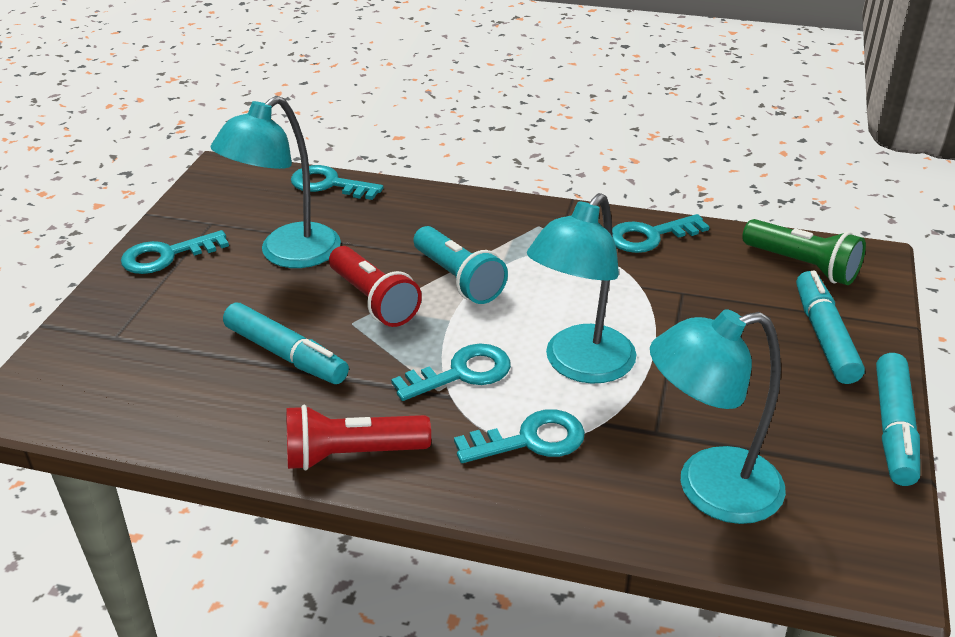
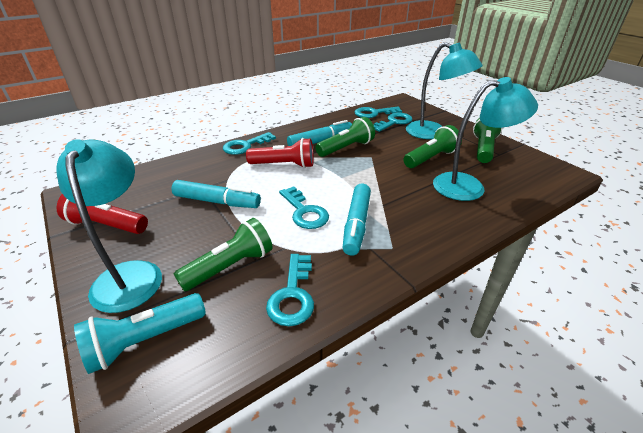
green flashlight: [742,219,866,285] = 1 -> [174,218,273,291] [315,117,375,157] [403,125,462,168] [473,117,502,163] = 4

